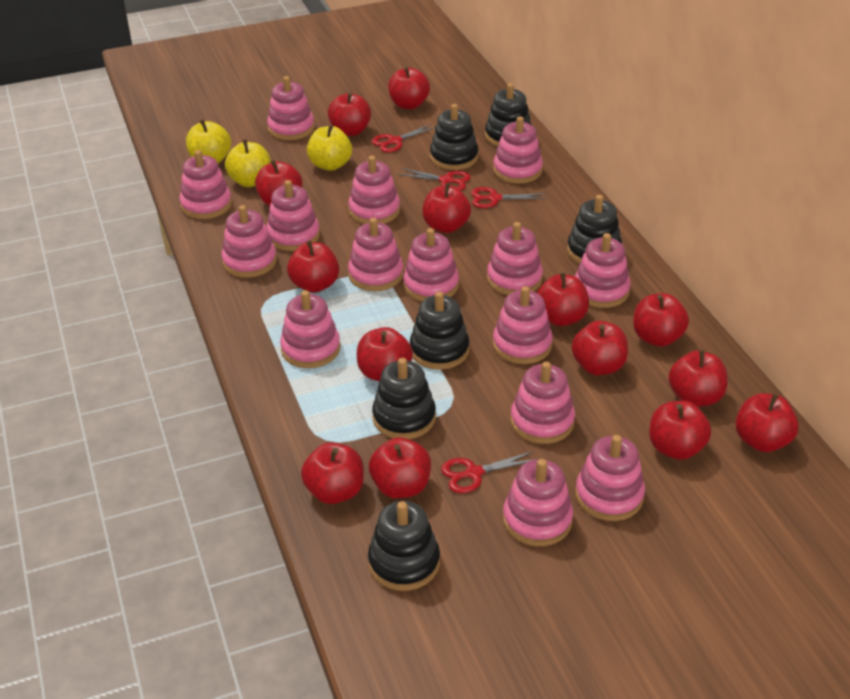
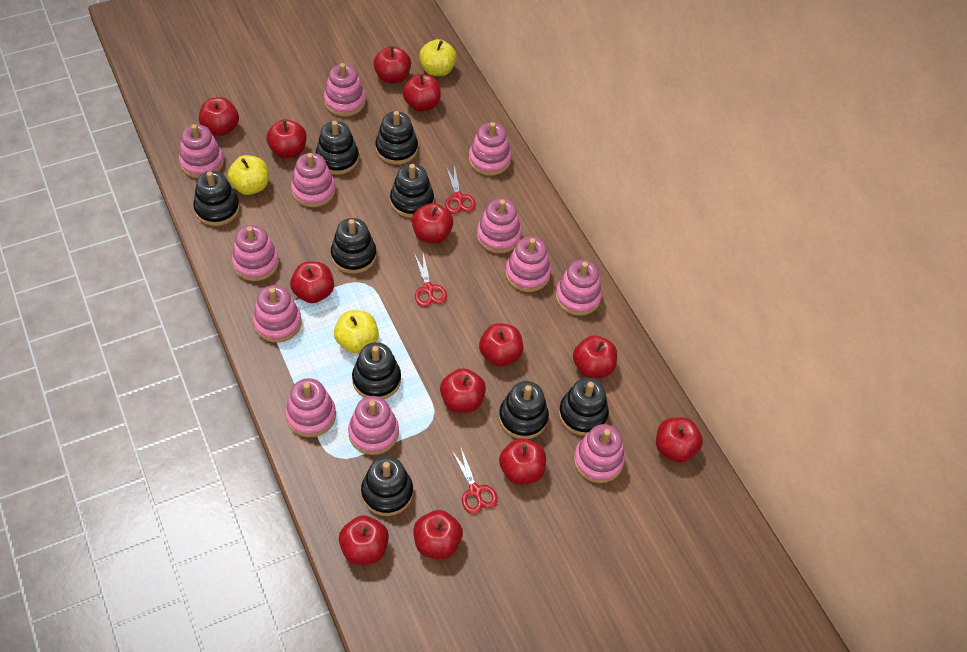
black stacking toy: [368,501,440,591] [372,358,436,439] [410,291,470,370] [430,104,478,170] [485,83,532,146] [567,195,622,264] = 6 -> [193,171,240,226] [316,121,359,175] [331,218,377,274] [352,342,401,399] [361,456,413,516] [375,111,418,165] [390,164,434,218] [499,381,549,439] [559,378,609,436] = 9
pink stacking toy: [179,150,232,219] [221,205,277,278] [267,76,314,140] [267,180,320,251] [280,290,340,368] [348,156,400,224] [348,218,403,291] [403,228,459,301] [487,222,543,295] [493,116,543,184] [493,286,553,364] [503,459,573,546] [511,362,575,444] [575,233,631,308] [575,435,645,521] = 15 -> [179,124,224,179] [232,225,279,281] [253,285,302,343] [285,378,336,437] [291,153,336,207] [324,63,366,117] [348,396,399,455] [469,122,511,176] [477,199,522,253] [505,237,551,292] [555,260,602,316] [574,424,625,483] = 12
red apple: [255,160,303,206] [287,240,339,293] [301,443,364,504] [328,93,371,136] [357,327,413,381] [369,437,431,499] [388,67,430,109] [422,183,471,233] [537,273,589,326] [572,321,628,376] [633,293,689,347] [649,401,711,460] [668,350,728,407] [735,393,799,452] = 14 -> [199,97,239,136] [267,119,307,158] [290,262,334,303] [339,515,389,565] [373,46,411,83] [403,74,441,112] [412,203,453,243] [413,510,463,559] [440,368,486,413] [479,323,523,366] [499,438,546,485] [573,336,617,379] [656,417,703,463] = 13
red scissors: [372,124,435,153] [397,168,471,191] [441,451,537,493] [471,187,546,208] = 4 -> [414,253,447,307] [445,165,476,214] [452,446,498,514] = 3

